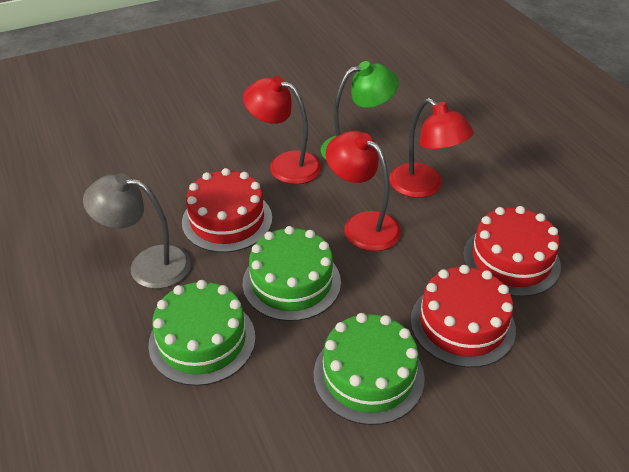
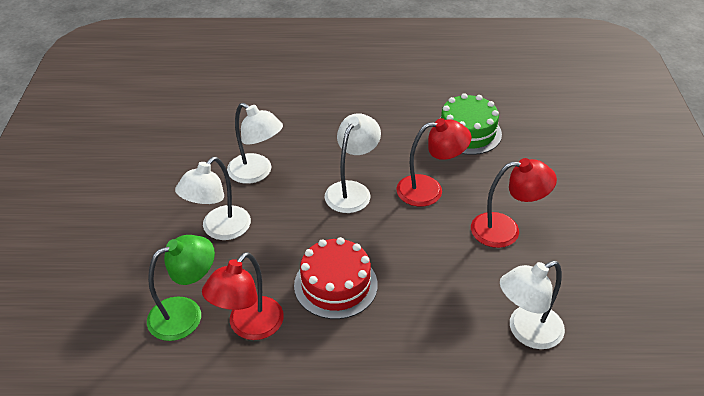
green cake: [148,280,255,386] [243,226,341,321] [314,313,425,425] = 3 -> [439,93,502,155] = 1
grey lamp: [83,173,191,289] = 1 -> none = 0
red cake: [182,168,272,253] [411,265,516,368] [463,206,561,297] = 3 -> [294,237,378,319] = 1
white lamp: none = 0 -> [175,157,251,240] [227,103,283,184] [324,113,381,213] [500,261,565,349] = 4

